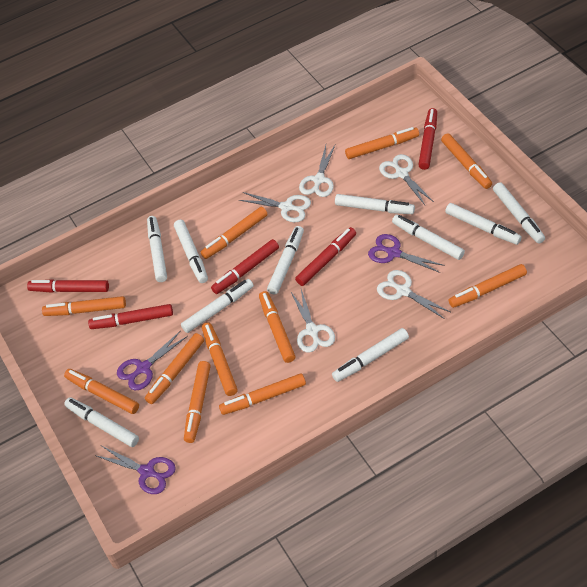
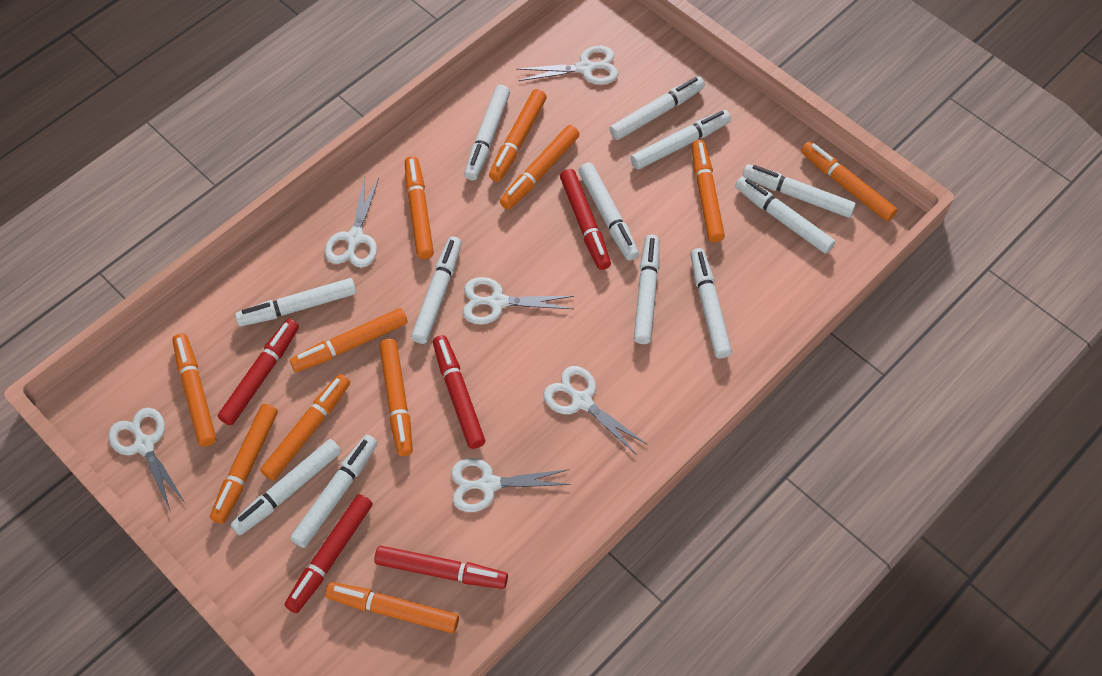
purple scissors: [97,446,176,494] [117,331,188,390] [368,234,444,273] = 3 -> none = 0
white marker: [64,397,139,447] [147,216,167,282] [174,220,208,283] [181,279,254,333] [267,226,304,295] [332,328,409,382] [335,194,415,214] [392,214,465,260] [445,203,522,245] [493,182,545,244] = 10 -> [230,439,341,535] [235,278,356,326] [290,435,378,548] [411,236,462,344] [464,85,510,181] [578,163,639,261] [609,76,705,140] [631,110,731,170] [634,235,659,344] [690,248,732,358] [735,176,835,254] [743,164,856,218] = 12
white scissors: [239,192,311,222] [291,289,335,353] [299,144,336,197] [377,270,450,319] [379,154,434,205] = 5 -> [109,408,186,510] [325,177,379,268] [451,458,571,512] [463,277,574,324] [517,46,618,85] [544,366,648,455] = 6

